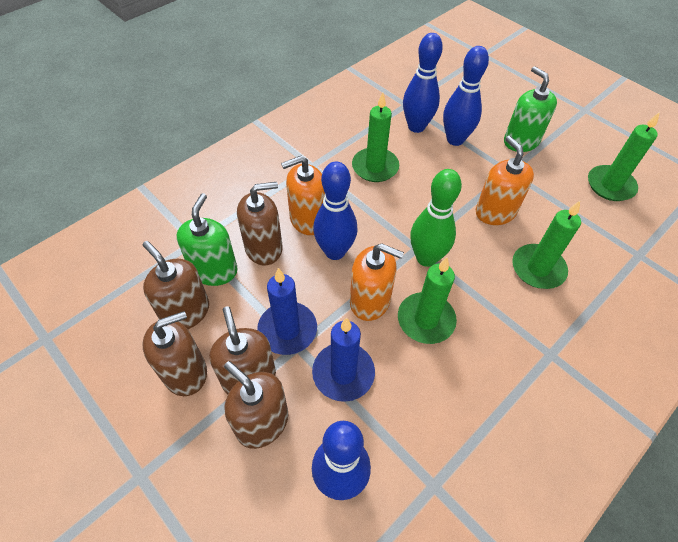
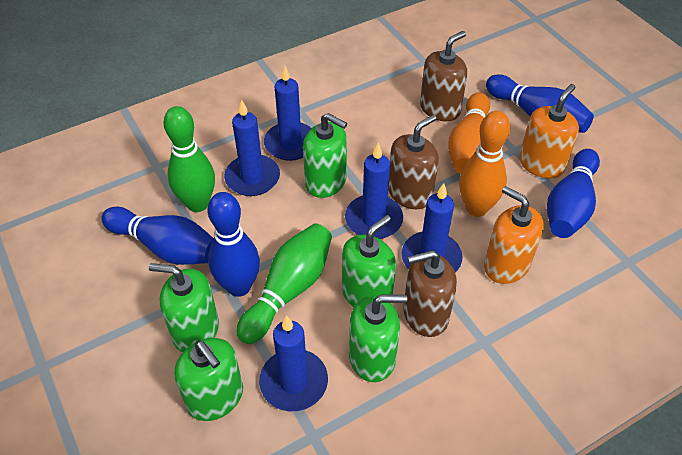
blue candle: [257,268,317,355] [312,317,375,402] = 2 -> [224,99,280,196] [259,315,328,411] [264,65,312,161] [345,143,403,239] [401,183,462,272] = 5
brown soap dispenser: [143,241,209,329] [143,311,207,396] [209,306,276,394] [224,361,288,449] [237,182,283,266] = 5 -> [388,115,439,209] [404,250,457,337] [420,31,467,121] = 3
green bowling pin: [410,169,462,267] = 1 -> [163,106,215,212] [236,223,332,344] = 2
green candle: [352,93,399,182] [398,257,457,344] [512,201,581,289] [588,112,660,201] = 4 -> none = 0
green soap dispenser: [177,193,238,286] [504,66,557,152] = 2 -> [149,263,219,352] [174,338,243,421] [303,113,347,198] [342,215,396,307] [349,295,407,382] = 5
orange bowling pin: none = 0 -> [448,92,490,174] [459,111,510,217] = 2
orange soap dispenser: [281,156,325,235] [350,243,404,321] [476,136,534,225] = 3 -> [484,186,544,284] [519,84,579,178] = 2

